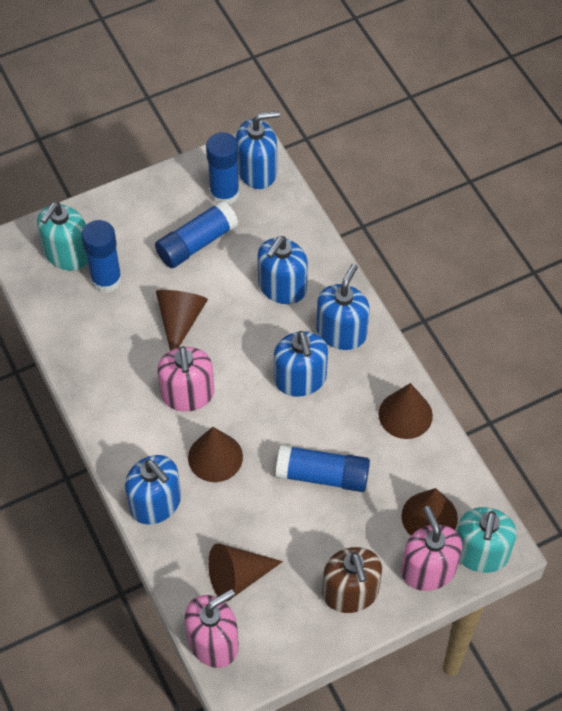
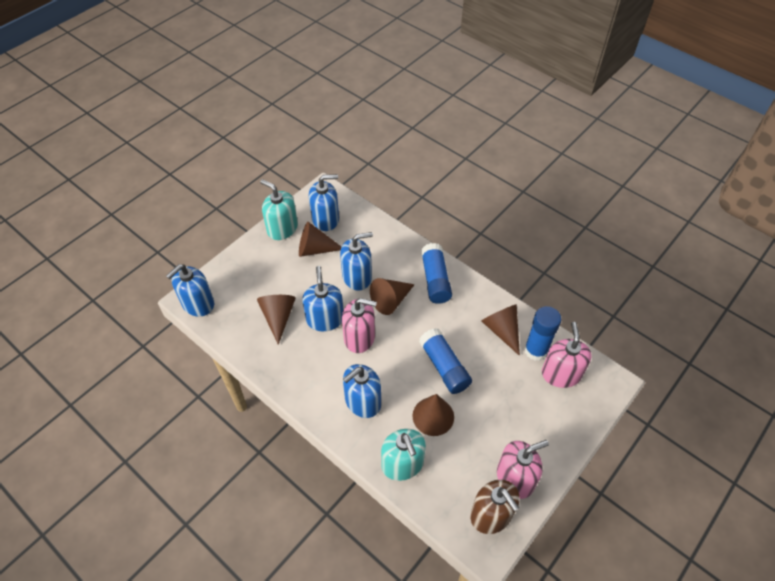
blue glue stick: [81,220,122,293] [155,200,238,268] [206,132,240,205] [276,444,370,492] = 4 -> [419,328,472,394] [421,243,452,304] [524,306,561,361] = 3

